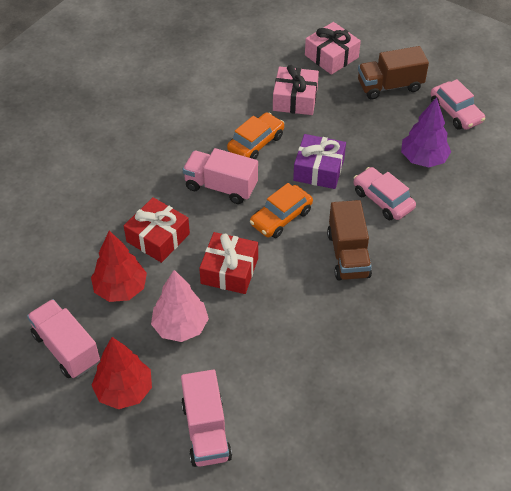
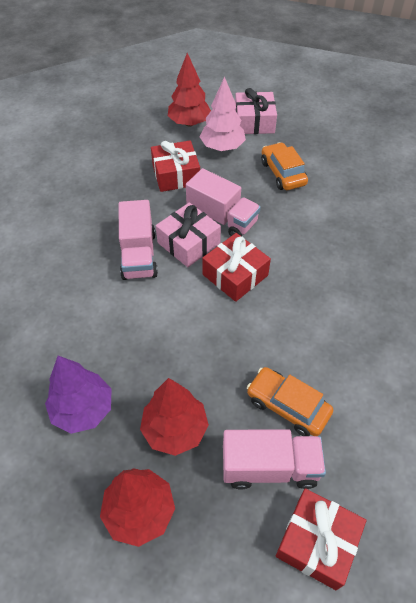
brown truck: [327,200,372,280] [358,46,429,100] = 2 -> none = 0
pink car: [353,167,416,220] [431,79,485,130] = 2 -> none = 0
purple gift: [293,134,346,189] = 1 -> none = 0
red gift: [124,197,190,263] [199,232,258,294] = 2 -> [151,140,200,192] [202,233,271,302] [276,488,366,590] = 3
red tree: [91,231,147,302] [92,337,152,409] = 2 -> [100,468,175,547] [140,378,209,456] [168,53,211,127] = 3

